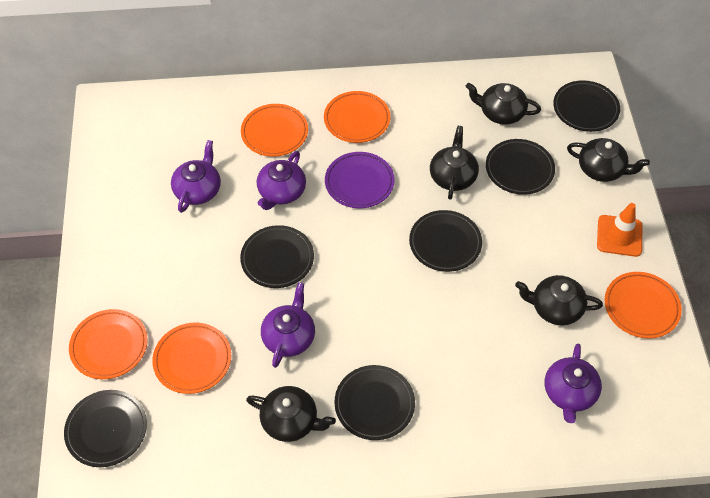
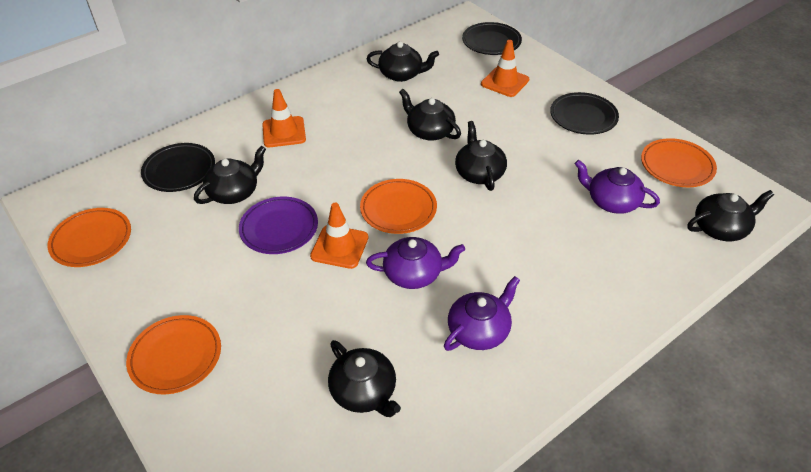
black plate: [64,390,147,467] [240,225,314,288] [334,365,415,440] [409,210,482,272] [486,139,555,195] [553,80,620,132] = 6 -> [141,143,215,192] [462,22,522,55] [550,92,619,135] = 3
black teapot: [246,386,336,442] [430,126,479,200] [465,82,541,125] [515,275,603,325] [567,138,650,182] = 5 -> [194,146,266,204] [328,340,401,417] [367,41,439,82] [399,89,461,141] [455,121,507,191] [687,190,774,241] = 6
orange plate: [69,309,148,379] [152,323,231,394] [241,104,308,157] [324,91,391,143] [605,272,682,339] = 5 -> [47,208,131,267] [126,315,221,394] [360,179,437,234] [641,138,717,187] = 4
orange traffic cone: [597,203,642,257] = 1 -> [262,89,306,147] [310,203,368,269] [481,40,529,97] = 3
purple teapot: [171,140,221,213] [257,151,306,210] [261,282,315,368] [545,344,602,423] = 4 -> [366,237,465,289] [444,276,520,351] [575,160,660,214] = 3

